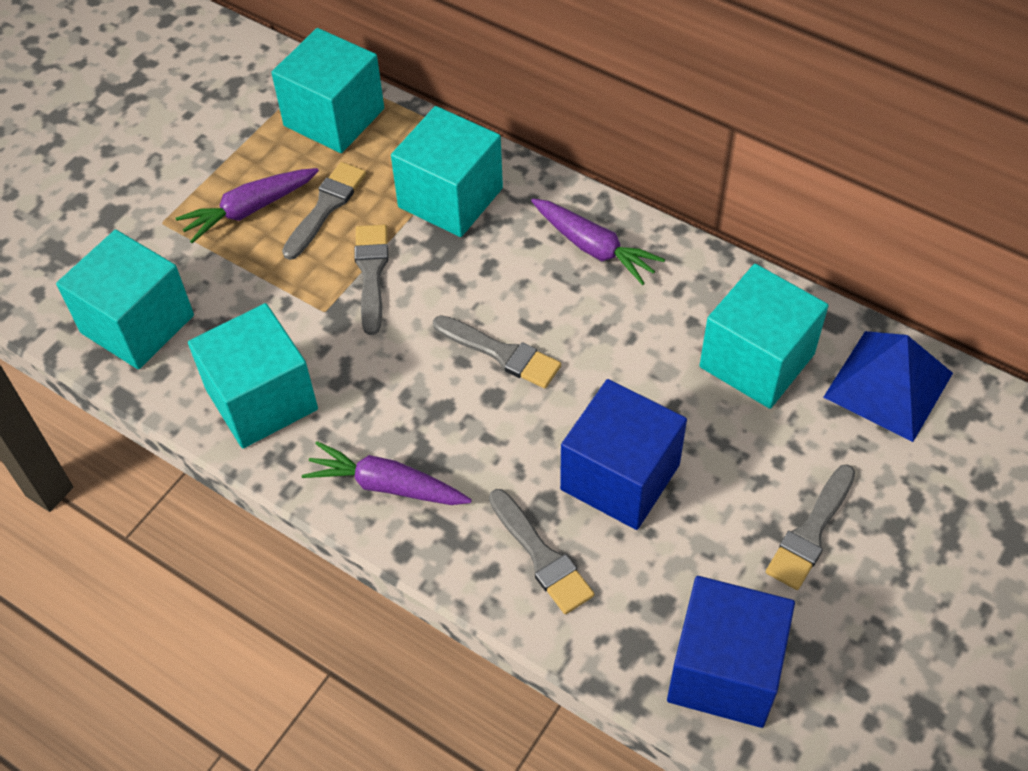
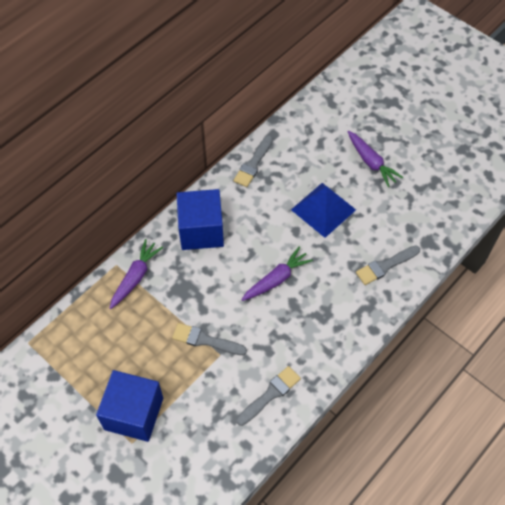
grey brush: [282,162,366,260] [354,224,388,335] [433,315,561,388] [489,489,594,614] [766,465,856,590] = 5 -> [172,323,247,355] [233,135,273,187] [236,366,301,426] [356,245,420,285] = 4
turquoise cube: [56,230,194,369] [188,303,318,448] [271,28,384,153] [391,106,503,237] [700,264,828,409] = 5 -> none = 0

